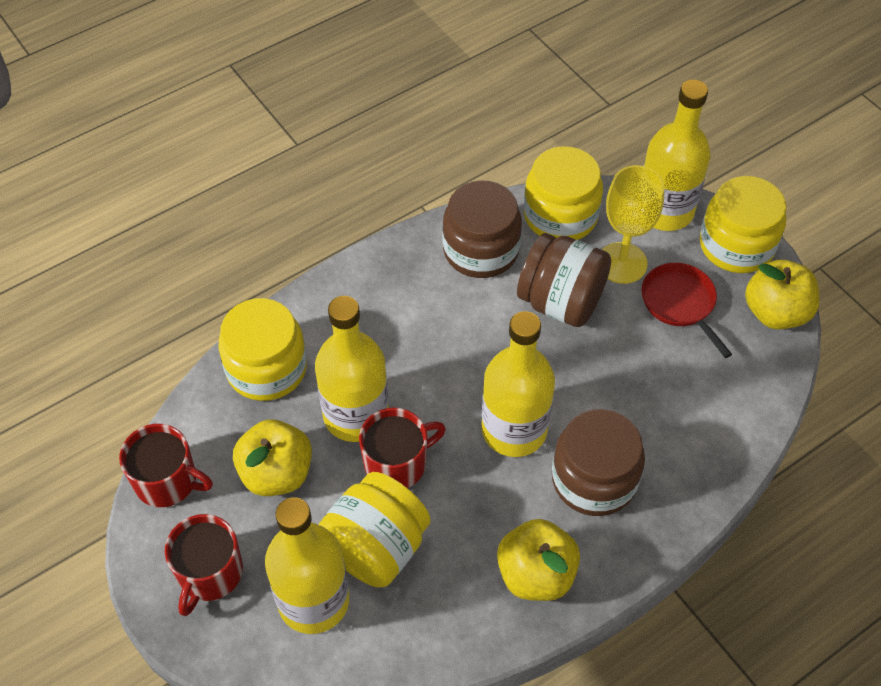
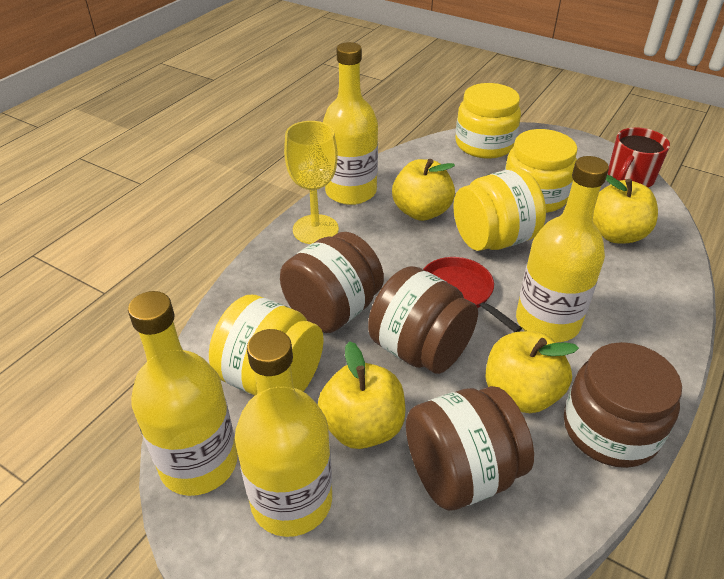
brown jar: [443,180,522,278] [517,233,611,327] [552,409,645,516] = 3 -> [280,232,384,333] [368,266,478,374] [406,386,534,511] [564,342,682,468] = 4
red mug: [119,424,213,507] [164,514,243,616] [359,408,446,488] = 3 -> [608,127,670,188] = 1
yellow apple: [233,419,312,496] [497,519,580,601] [745,260,819,329] = 3 -> [318,341,405,449] [392,159,455,221] [486,331,579,413] [593,175,658,243] = 4

